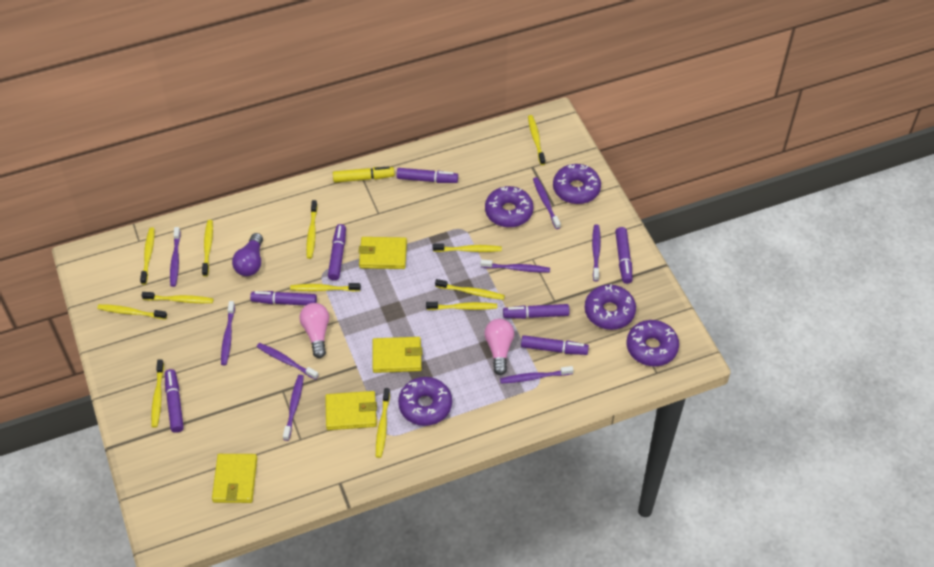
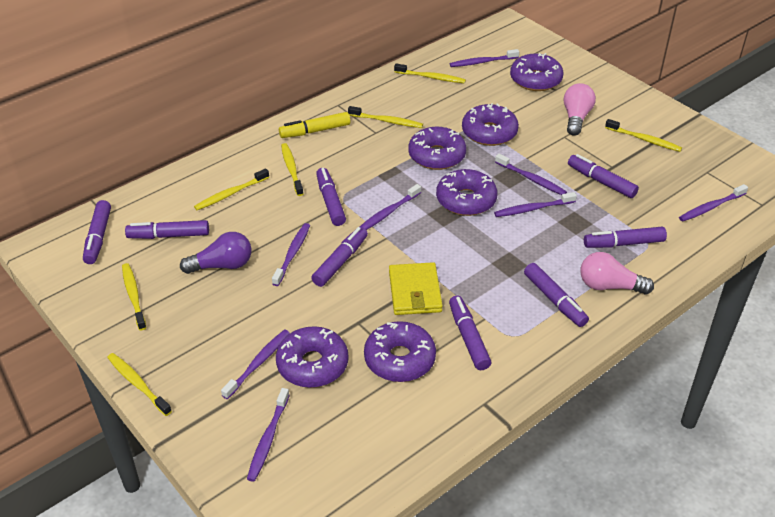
purple donut: [398,377,452,426] [485,186,534,227] [553,164,601,204] [584,284,636,330] [626,320,679,366] = 5 -> [276,326,349,388] [364,321,436,382] [408,127,466,170] [436,169,497,216] [462,103,519,146] [510,53,563,91] = 6
purple marker: [165,369,184,433] [250,291,317,306] [328,224,346,281] [396,168,458,183] [503,304,569,319] [521,335,589,355] [615,227,633,284] = 7 -> [83,200,111,264] [125,220,209,239] [311,227,368,287] [316,168,346,226] [449,296,491,370] [524,263,589,327] [568,154,639,198] [584,227,667,248] = 8
yellow toothbrush: [97,304,167,320] [140,227,155,285] [141,292,214,303] [151,359,164,428] [202,220,213,277] [290,283,361,292] [306,200,317,259] [376,388,390,458] [426,302,497,310] [433,244,502,252] [435,279,505,300] [528,115,545,165] = 12 -> [107,353,172,416] [122,263,146,330] [194,168,269,210] [281,143,303,196] [348,106,423,128] [394,64,466,83] [605,119,682,152] = 7
yellow wallet: [212,454,257,503] [325,391,377,430] [358,237,407,269] [373,337,422,373] = 4 -> [389,262,443,315] = 1

